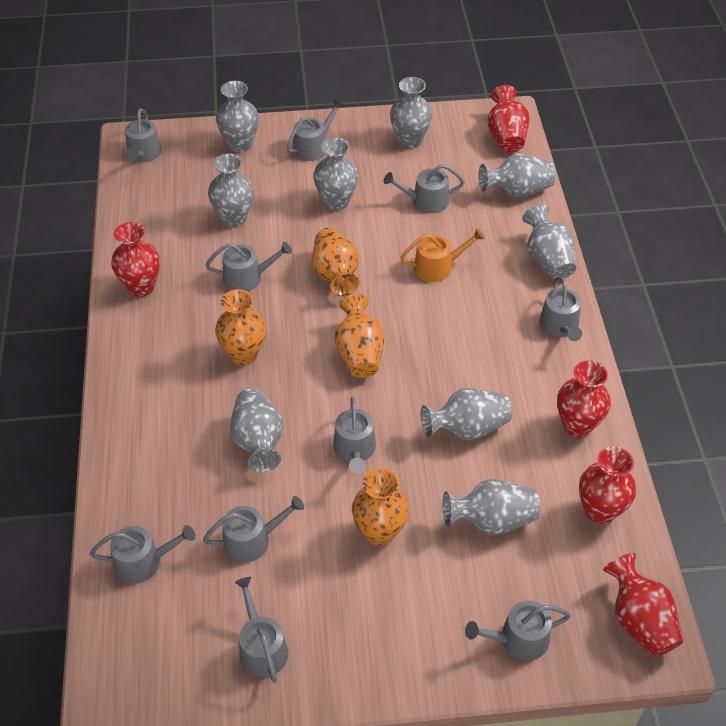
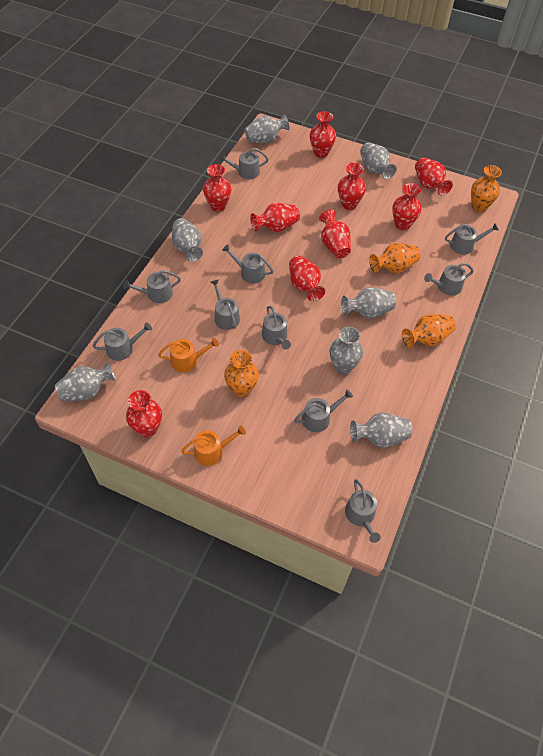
grey vase: [208,154,254,227] [216,81,259,152] [230,388,283,472] [313,137,358,211] [390,77,433,148] [421,388,512,441] [443,479,540,535] [478,154,555,198] [522,204,576,279] = 9 -> [55,361,116,402] [172,218,203,262] [245,114,290,143] [330,327,363,374] [341,287,396,319] [350,412,412,448] [360,143,397,179] = 7
orange watering can: [400,228,485,282] = 1 -> [158,338,219,372] [181,425,246,466] = 2
red vase: [111,222,160,297] [487,85,530,153] [557,360,611,437] [579,446,636,524] [603,553,683,657] = 5 -> [126,390,162,437] [203,164,231,212] [250,203,300,232] [289,256,325,301] [310,111,336,158] [319,210,351,258] [338,163,366,210] [392,183,422,230] [415,158,453,196] = 9

